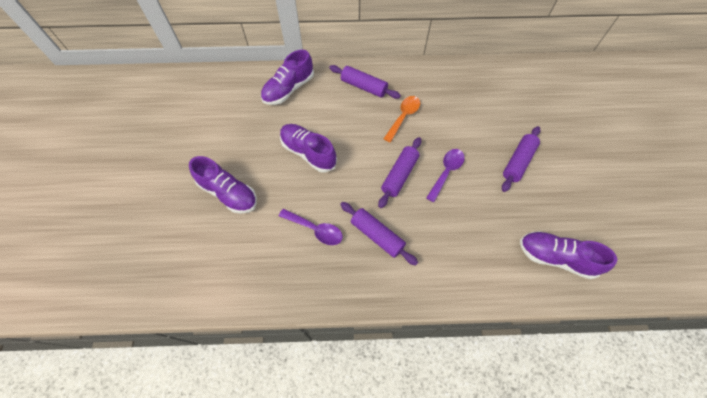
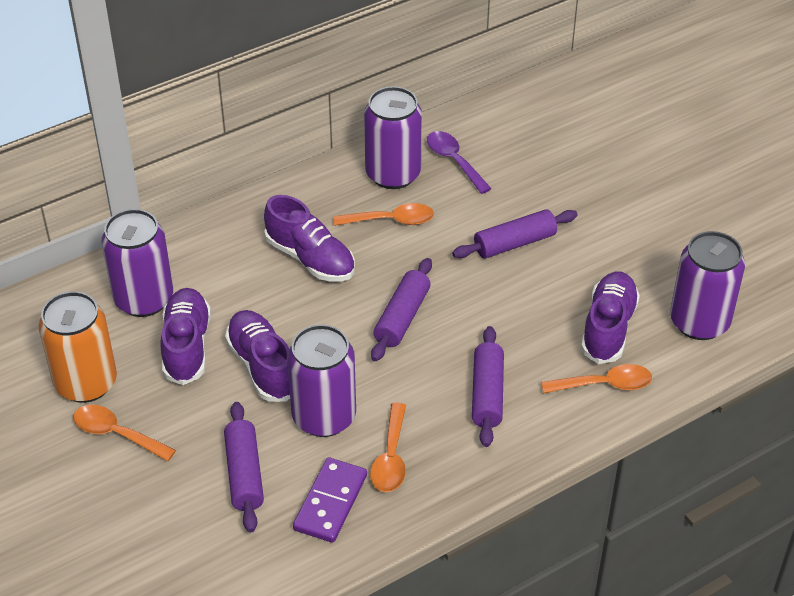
orange can: none = 0 -> [39,291,117,403] = 1
orange spoon: [383,96,420,142] = 1 -> [73,405,176,462] [334,203,434,226] [370,403,406,492] [541,364,652,394] = 4
purple can: none = 0 -> [101,209,173,317] [287,324,356,437] [364,86,422,189] [670,231,745,340] = 4
purple domino: none = 0 -> [293,457,367,543] = 1
purple spoon: [279,209,343,245] [426,149,465,202] = 2 -> [427,131,492,194] = 1

